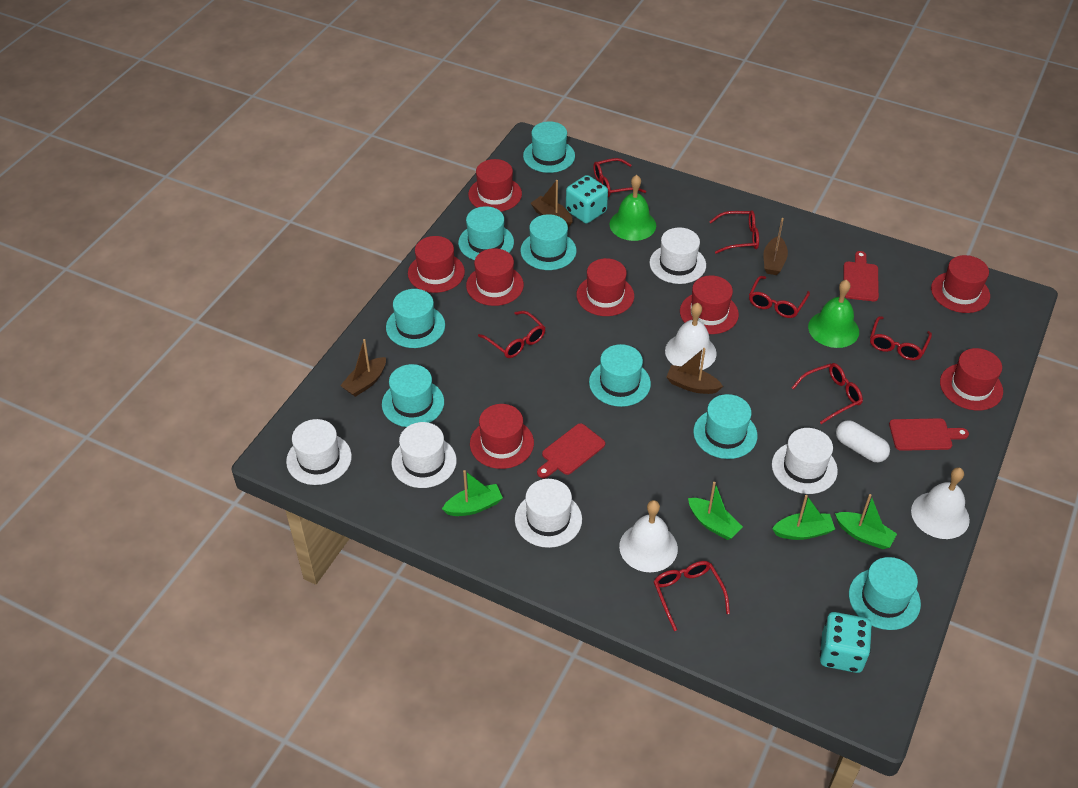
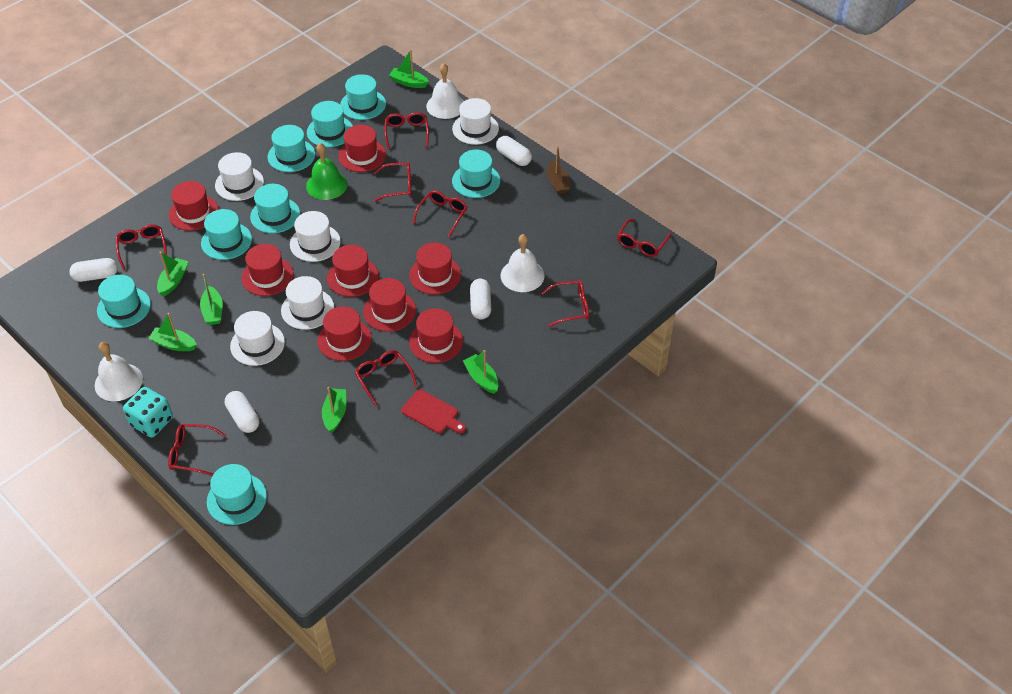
brown boat: [340,339,386,397] [531,180,573,228] [666,348,723,394] [763,218,788,275] = 4 -> [547,145,570,194] = 1
green bell: [610,175,656,241] [808,280,859,348] = 2 -> [306,143,348,200] = 1
green boat: [442,470,503,516] [688,482,743,540] [772,495,835,540] [835,494,897,549] = 4 -> [148,313,197,351] [157,251,189,296] [200,274,223,325] [322,387,346,433] [389,50,429,88] [463,350,498,394] = 6
red cutting board: [537,423,605,478] [843,251,879,301] [889,418,969,451] = 3 -> [401,390,466,433] = 1
red glasses: [478,311,546,358] [593,158,646,197] [653,561,730,631] [709,211,759,254] [749,276,810,318] [792,363,863,424] [870,316,932,360] = 7 -> [116,224,167,270] [168,424,226,476] [355,350,418,406] [374,162,412,202] [384,112,429,150] [412,190,467,237] [541,281,589,327] [617,219,672,257] = 8
turquoise dice: [566,175,608,224] [820,612,872,673] = 2 -> [123,387,173,438] = 1
white capsule: [836,420,890,462] = 1 -> [69,258,118,282] [225,391,259,433] [470,279,491,320] [496,136,532,166] = 4

